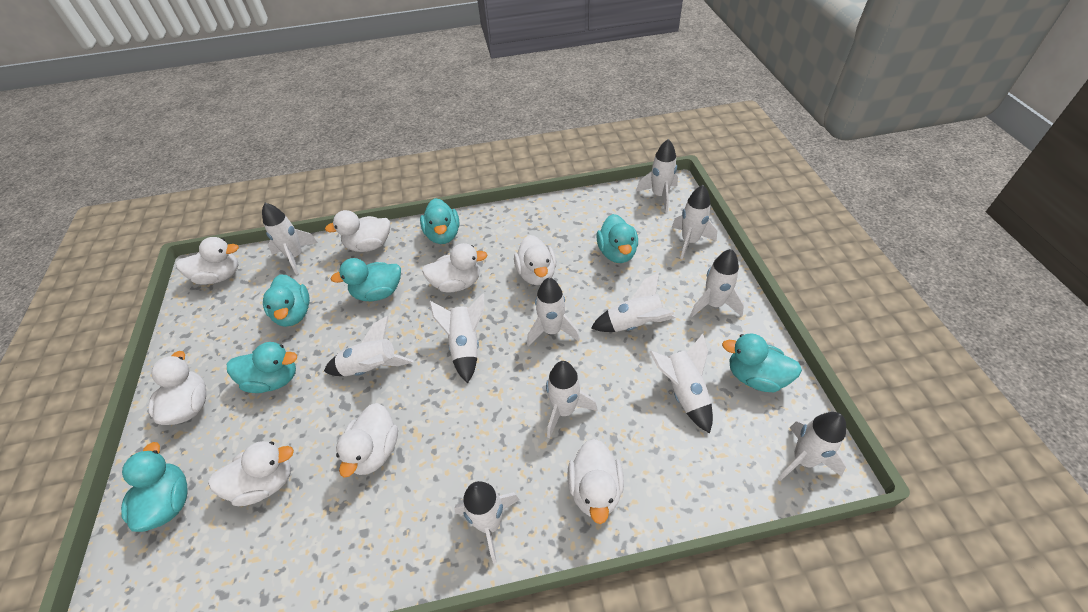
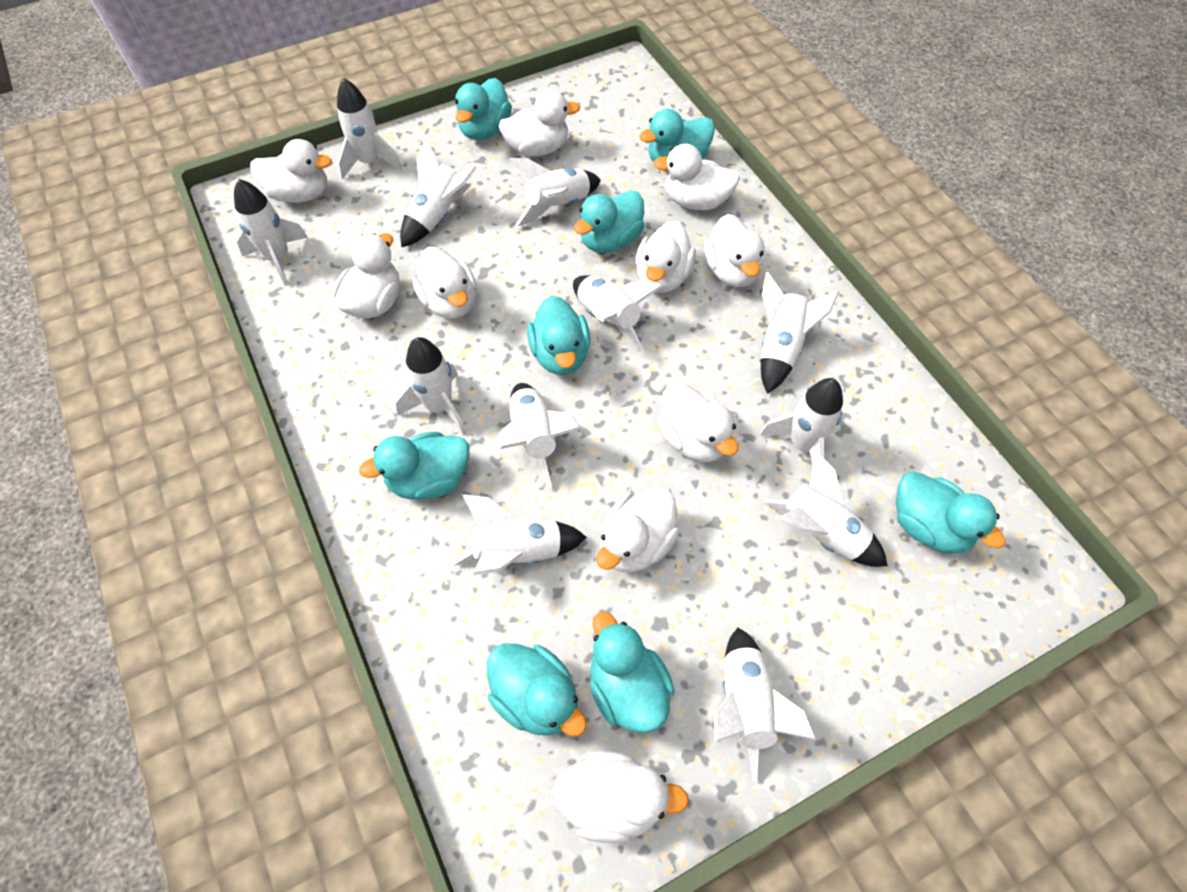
turquoise duck: [121,442,187,532] [227,342,297,393] [263,274,310,327] [331,258,401,301] [420,198,460,244] [596,214,638,263] [722,333,802,392] = 7 -> [359,432,470,500] [455,78,512,140] [487,643,587,736] [527,296,590,375] [574,190,644,253] [590,612,675,733] [639,109,715,162] [896,471,1006,554] = 8
white duck: [148,351,206,425] [176,237,239,285] [208,441,294,506] [325,210,390,252] [336,403,398,478] [422,243,487,293] [514,235,556,285] [567,439,624,524] = 8 -> [250,139,332,203] [333,233,400,318] [412,247,476,319] [498,90,580,156] [553,751,689,843] [597,487,680,573] [635,221,696,293] [653,144,740,210] [657,382,738,462] [704,214,765,287] = 10

